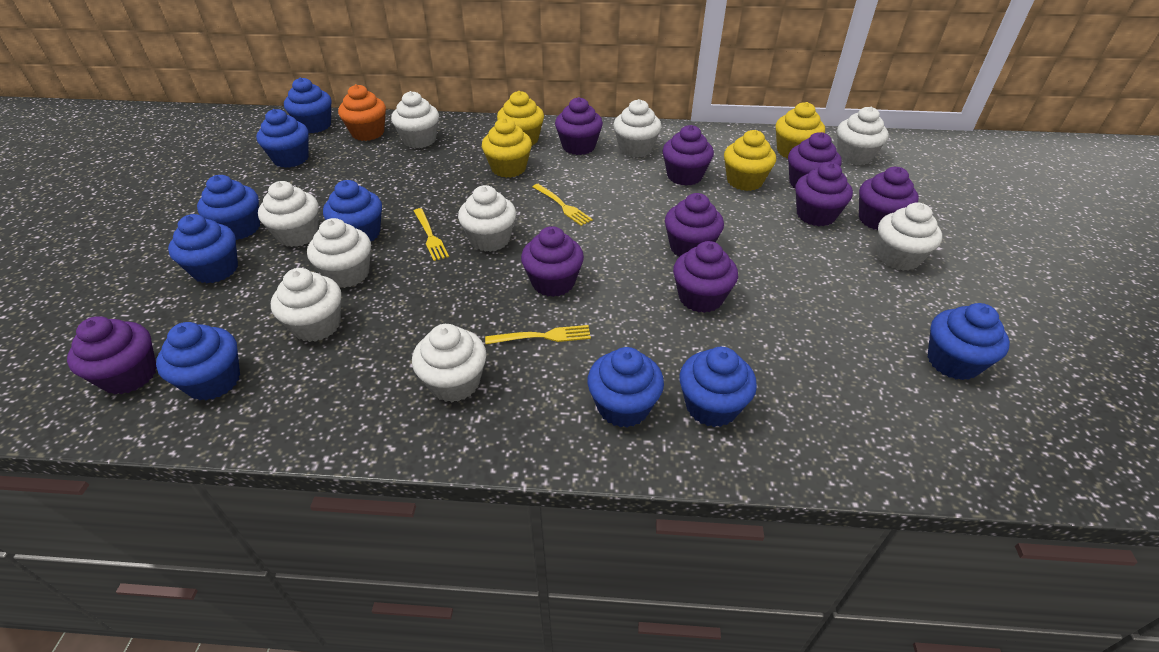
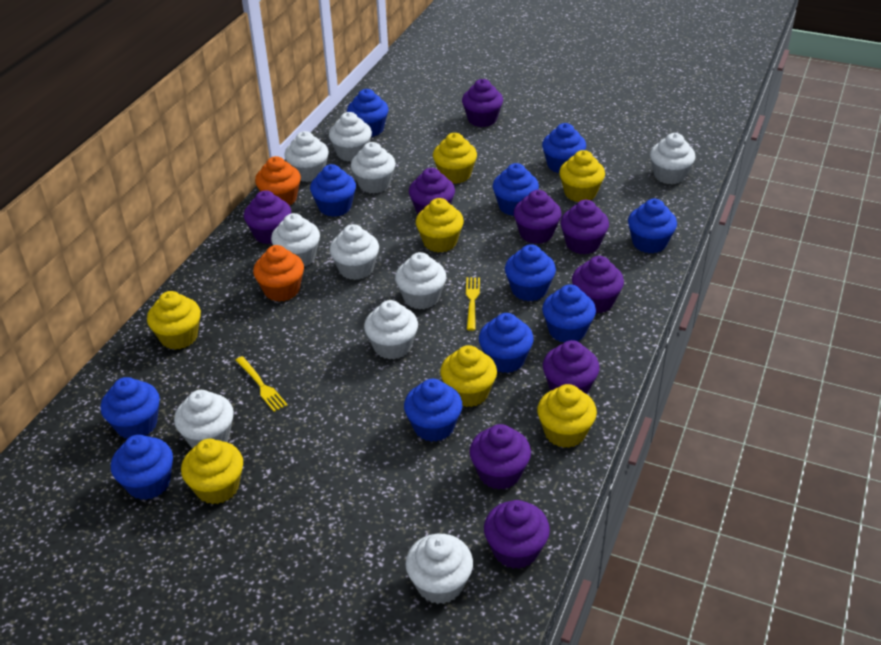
blue cupcake: [156,322,240,400] [168,214,238,283] [197,175,260,240] [256,109,309,168] [284,77,331,133] [323,180,382,241] [587,347,664,428] [679,347,757,427] [928,303,1010,380] = 9 -> [100,377,160,439] [111,435,173,500] [310,164,356,217] [347,89,389,137] [404,379,462,442] [479,313,534,373] [493,163,539,216] [505,244,556,301] [542,123,586,173] [542,284,596,343] [628,199,677,253] = 11
orange cupcake: [338,84,386,141] = 1 -> [253,245,304,302] [255,156,301,206] = 2
white cupcake: [258,181,319,247] [271,268,341,342] [307,218,371,288] [391,91,439,148] [412,324,486,402] [458,185,516,252] [613,99,661,157] [837,106,889,165] [877,202,942,271] = 9 -> [174,390,234,448] [271,213,320,266] [284,131,329,182] [329,112,372,162] [330,224,379,280] [351,142,396,193] [364,300,418,359] [395,252,446,310] [405,534,473,604] [650,133,696,184] = 10
yellow cupcake: [482,118,532,178] [497,91,544,146] [724,130,776,191] [775,102,825,159] = 4 -> [147,291,201,350] [181,439,243,504] [416,198,464,252] [433,133,477,184] [440,345,497,407] [537,384,597,448] [559,150,605,202] = 7
yellow fork: [414,208,449,261] [485,325,591,344] [533,184,593,226] = 3 -> [235,356,288,412] [466,277,480,331] = 2

